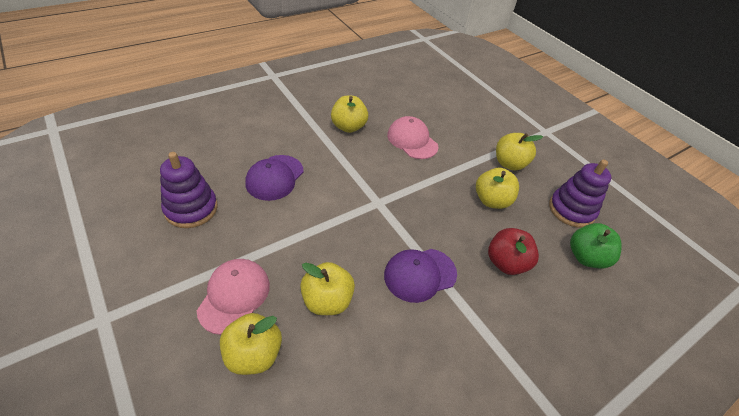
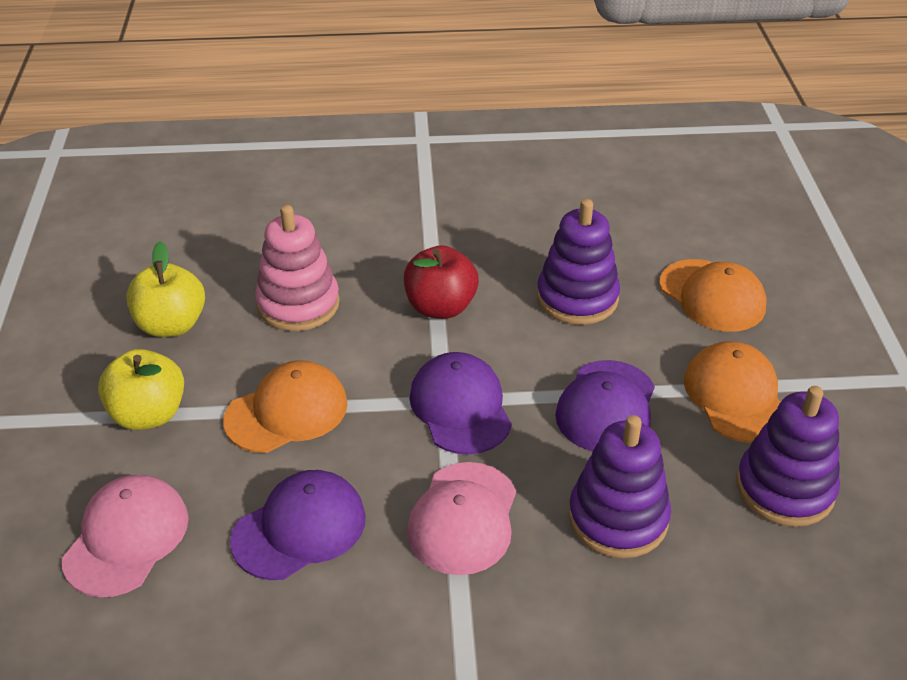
green apple: [570,223,622,269] = 1 -> none = 0
orange cap: none = 0 -> [223,360,348,453] [659,259,767,332] [684,341,780,443] = 3
pink stacking toy: none = 0 -> [255,205,340,331] = 1
purple cap: [245,155,304,201] [384,249,457,303] = 2 -> [230,470,366,580] [409,352,512,455] [555,360,655,451] = 3
purple stacking toy: [160,152,218,228] [549,160,611,228] = 2 -> [537,199,620,325] [568,415,671,558] [736,386,840,527] = 3
yellow apple: [220,313,282,375] [300,262,355,315] [331,96,368,133] [476,168,519,209] [496,133,543,171] = 5 -> [98,349,184,430] [126,241,205,337] = 2

